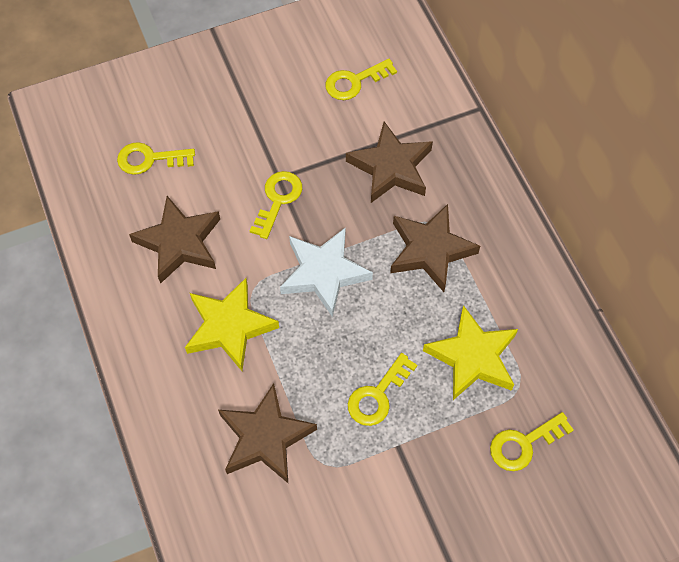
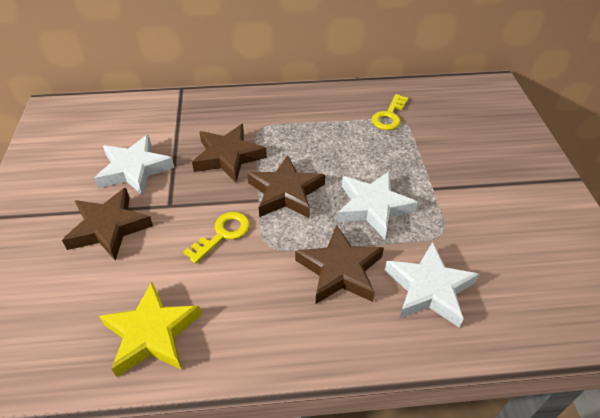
white star: [280,228,373,317] = 1 -> [94,135,175,196] [337,171,418,239] [384,242,479,328] = 3
yellow key: [117,142,195,175] [250,171,302,239] [326,59,397,100] [348,353,417,426] [490,412,574,471] = 5 -> [183,212,250,264] [372,94,408,130] = 2
yellow star: [185,278,279,371] [423,305,518,400] = 2 -> [99,282,201,377] = 1

